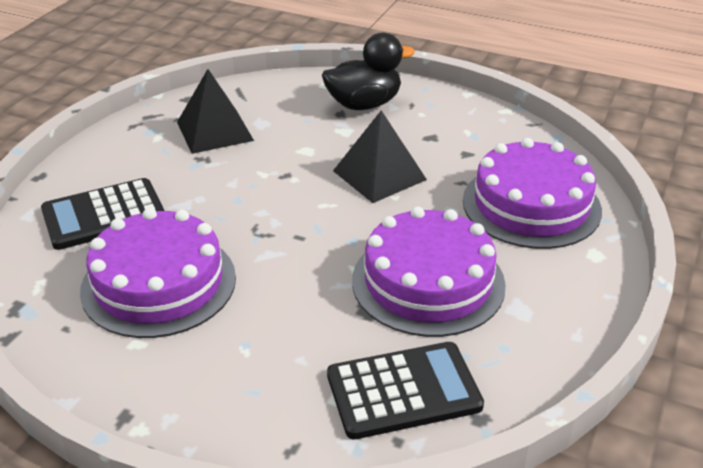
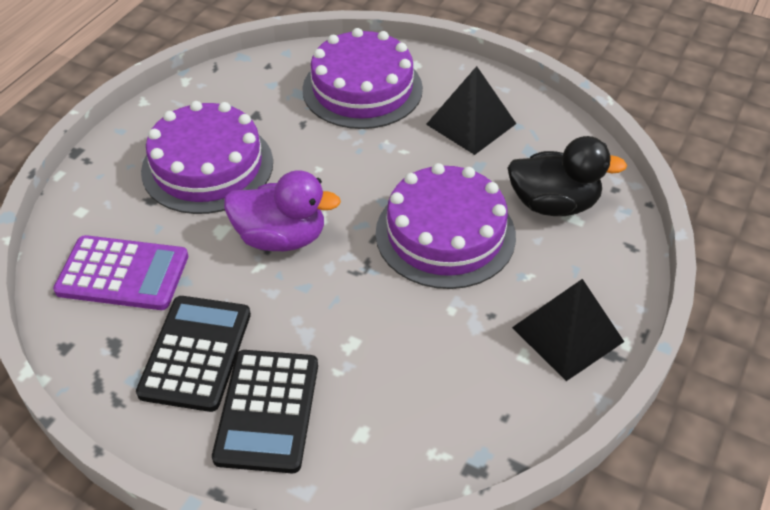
purple calculator: none = 0 -> [53,235,188,310] = 1
purple duck: none = 0 -> [224,170,341,251] = 1

